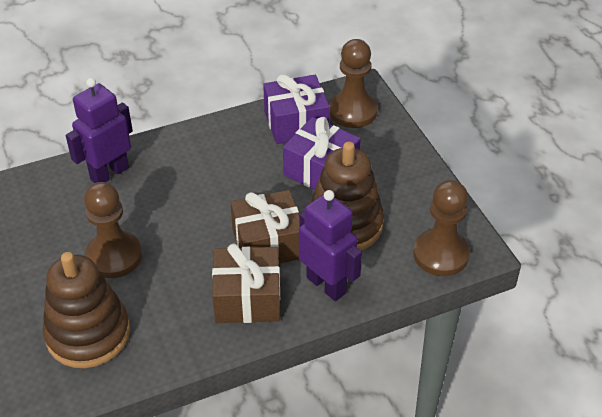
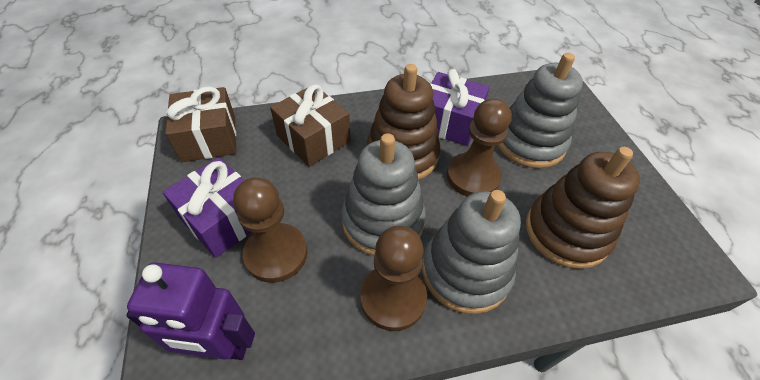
grey stacking toy: none = 0 -> [341,133,426,256] [422,190,521,314] [498,53,583,168] = 3
purple robot: [66,78,133,183] [299,190,362,301] = 2 -> [126,262,255,360] = 1

